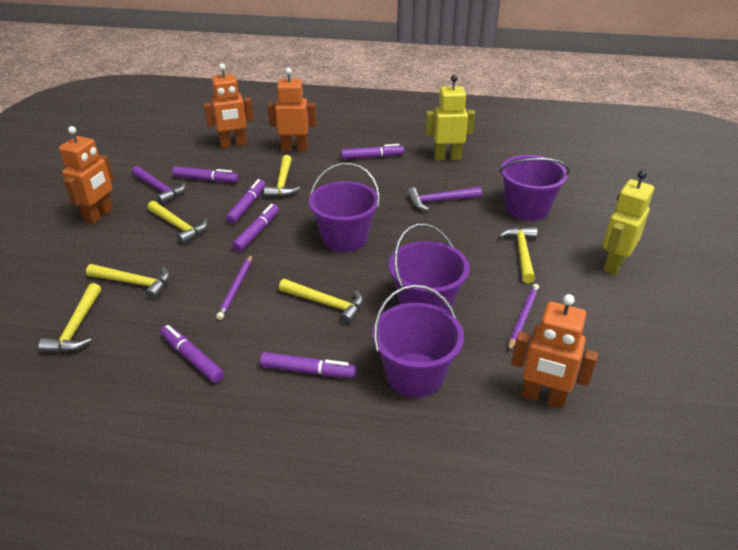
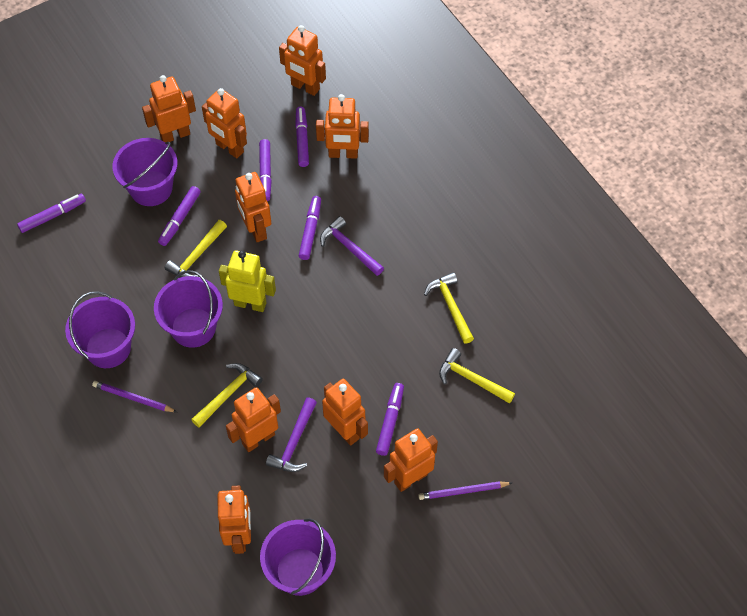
orange robot: [59,126,114,225] [203,63,254,148] [268,68,317,152] [511,294,598,409] = 4 -> [142,75,196,142] [202,88,247,158] [218,486,251,554] [226,387,281,452] [235,172,272,242] [279,25,326,96] [316,94,369,159] [322,379,368,446] [384,428,438,492] = 9
yellow hammer: [38,283,101,352] [86,264,170,300] [147,201,207,245] [264,155,300,197] [279,279,363,325] [499,227,537,283] = 6 -> [165,220,227,278] [191,363,263,427] [424,272,474,344] [439,348,515,404] = 4
yellow robot: [425,75,475,161] [603,170,654,275] = 2 -> [219,250,276,312] = 1

